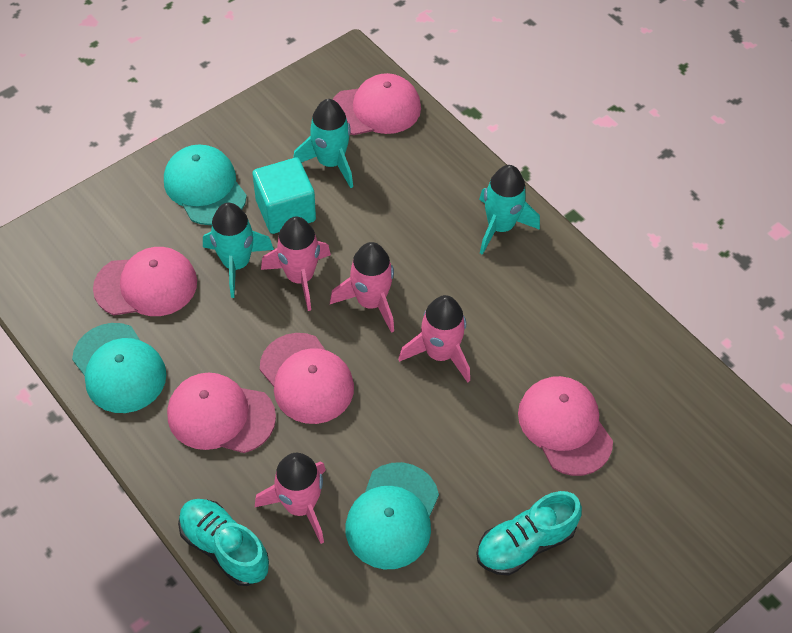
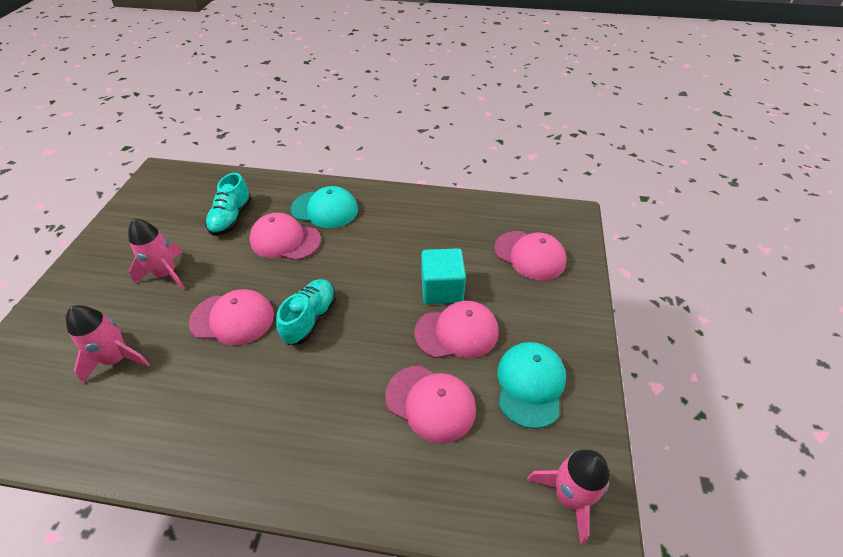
pink rocket: [255,453,326,544] [261,217,331,311] [330,242,394,333] [398,295,470,383] = 4 -> [66,305,150,384] [128,218,185,290] [527,450,610,545] = 3
turquoise cap: [72,323,166,413] [164,144,247,225] [345,462,439,569] = 3 -> [291,186,358,228] [497,342,566,429] = 2
turquoise rocket: [203,203,274,298] [293,99,353,188] [479,165,540,255] = 3 -> none = 0

